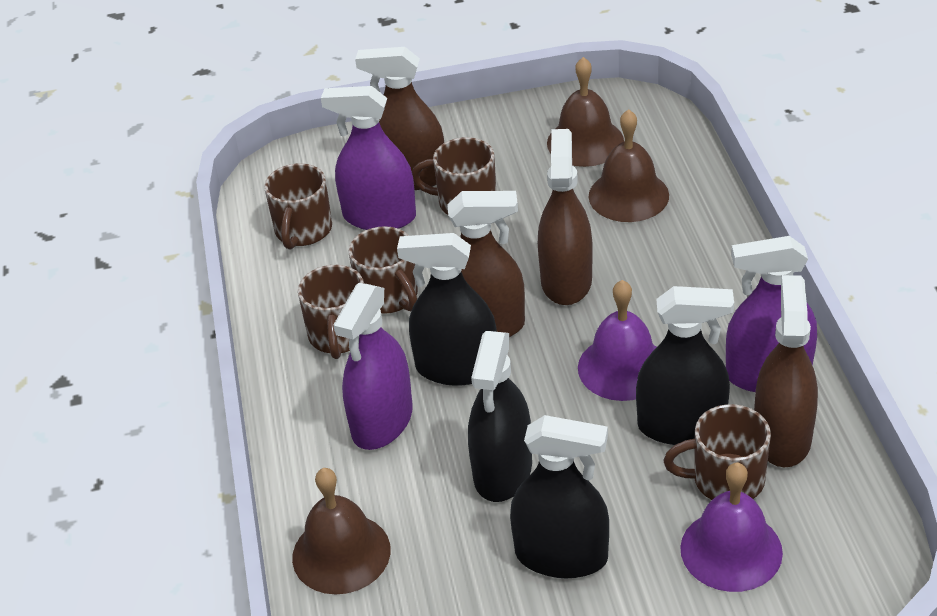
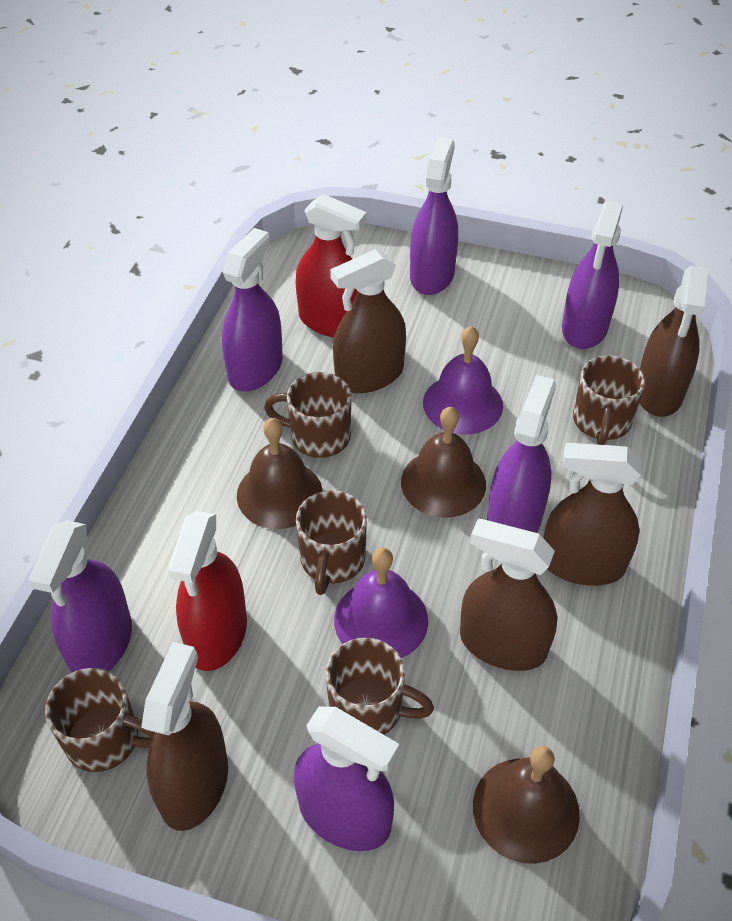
black spray bottle: [397,233,497,386] [468,331,532,502] [510,415,609,578] [636,286,734,445] = 4 -> none = 0
brown spray bottle: [355,47,444,190] [447,191,525,337] [538,129,593,305] [754,275,818,467] = 4 -> [141,642,228,831] [330,249,406,393] [460,519,557,671] [543,443,642,586] [639,266,708,417] = 5
purple spray bottle: [321,86,416,230] [333,283,413,450] [726,236,817,392] = 3 -> [29,520,132,673] [222,228,283,391] [294,707,399,851] [410,137,458,295] [487,375,556,533] [562,201,623,349] = 6
red spray bottle: none = 0 -> [168,511,247,671] [296,194,367,337] = 2

